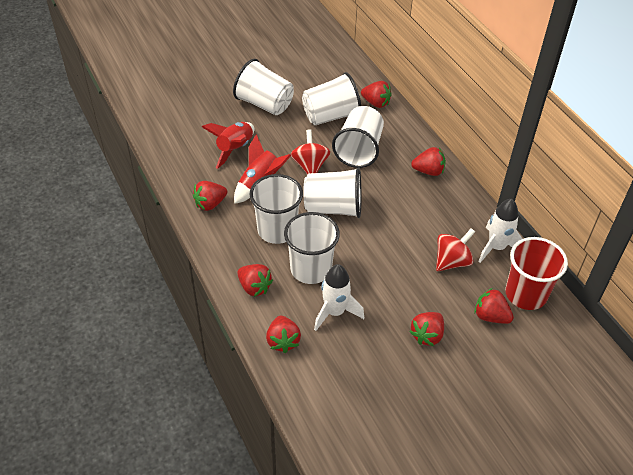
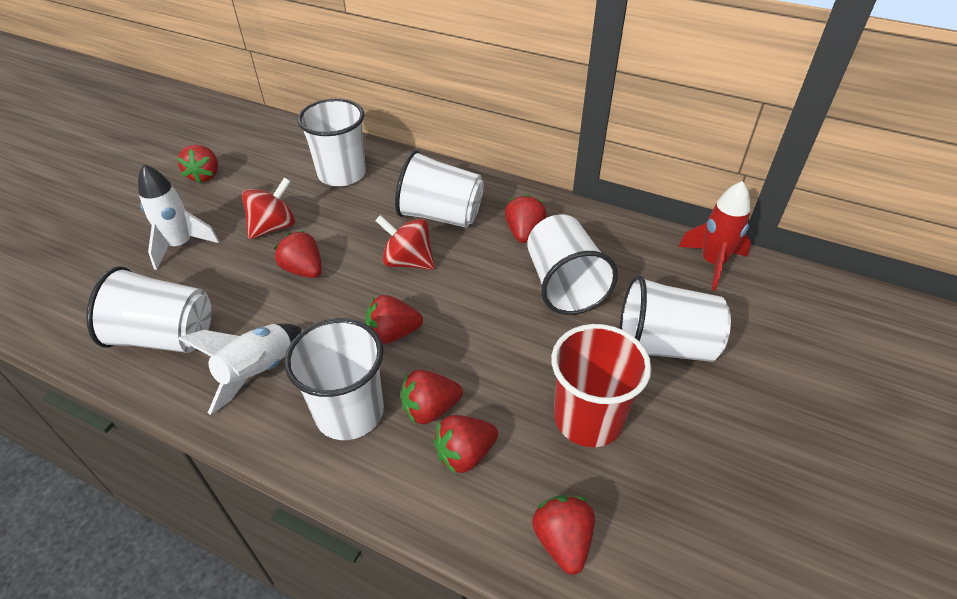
red rocket: [202,122,254,169] [234,134,292,204] = 2 -> [678,181,751,291] = 1

